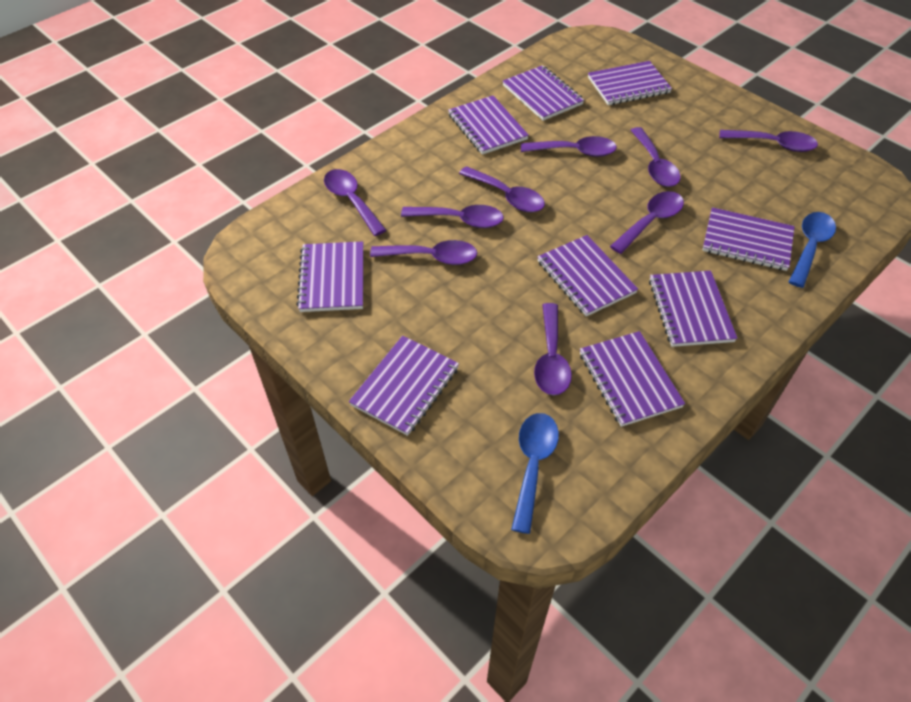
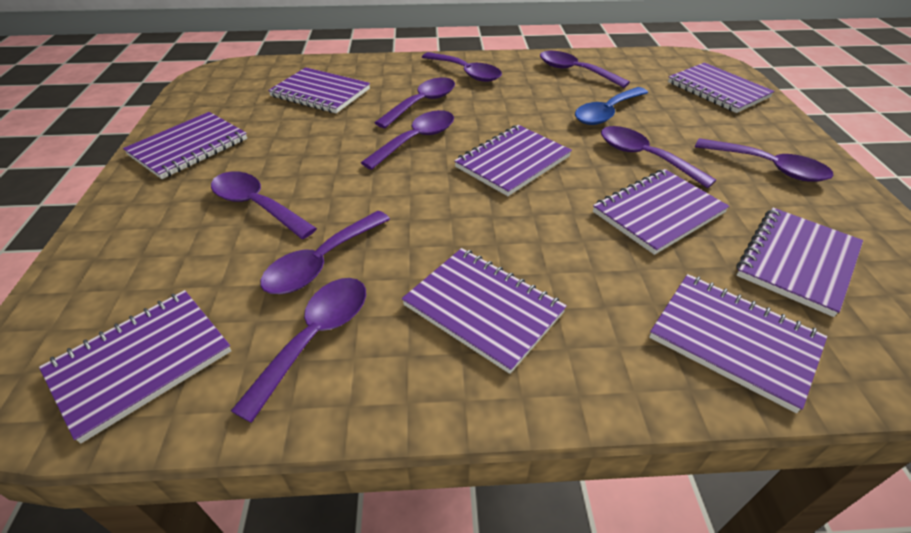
blue spoon: [511,413,559,534] [789,212,836,288] = 2 -> [575,87,648,125] = 1

